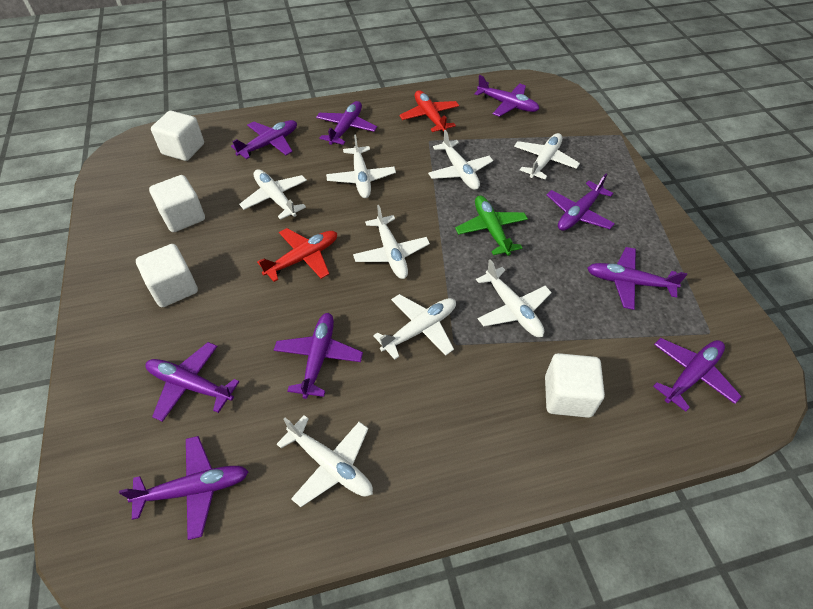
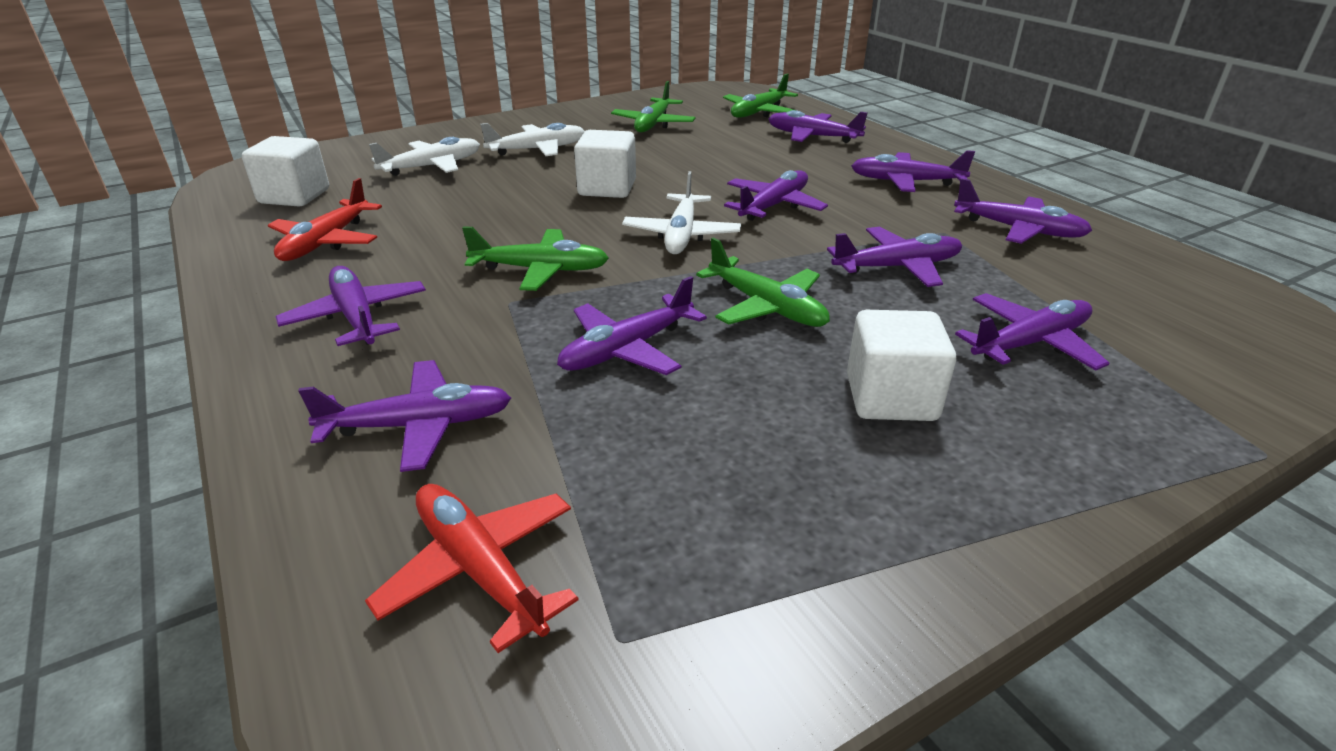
green plane: [455,196,528,256] = 1 -> [462,226,609,291] [611,81,696,132] [696,238,830,327] [723,74,798,118] = 4
white cube: [136,244,198,307] [149,175,205,232] [151,111,204,161] [545,353,605,418] = 4 -> [242,136,329,207] [574,130,636,198] [847,310,956,421] = 3
white plane: [239,169,307,220] [277,415,373,507] [326,134,396,198] [353,205,430,279] [373,294,456,360] [428,130,493,190] [476,259,552,337] [514,133,580,180] = 8 -> [369,137,480,176] [480,123,585,156] [622,171,741,254] = 3

